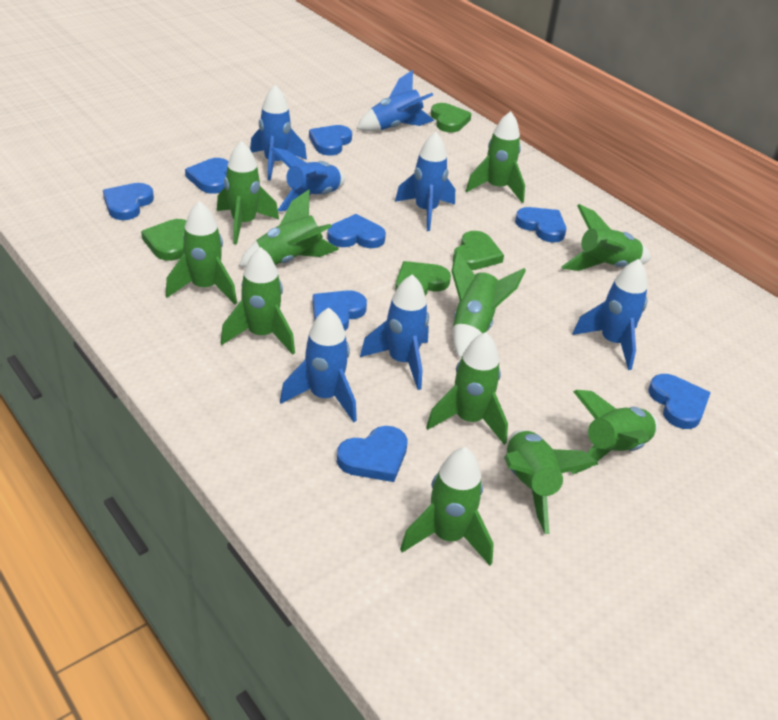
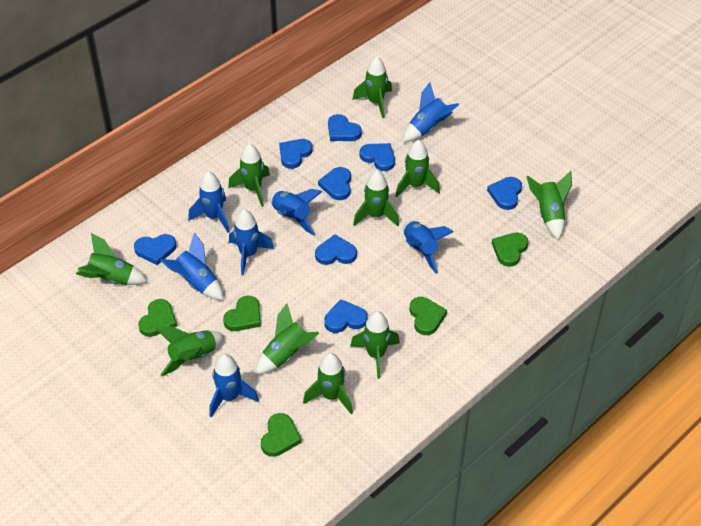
green heart: [141,219,187,261] [395,261,451,297] [431,103,472,133] [453,231,504,270] = 4 -> [138,299,177,337] [223,296,261,331] [261,413,302,457] [410,297,447,335] [492,232,529,267] = 5
green rocket: [166,201,237,304] [217,141,279,244] [221,247,295,355] [239,190,339,268] [400,447,494,566] [426,332,508,445] [451,251,526,358] [466,111,525,203] [504,430,598,534] [561,204,651,271] [570,390,659,474] = 11 -> [76,233,148,285] [155,326,224,376] [228,143,270,207] [256,303,319,374] [303,353,353,414] [350,311,400,379] [352,56,392,118] [353,170,399,226] [396,140,440,197] [526,171,572,240] = 10

